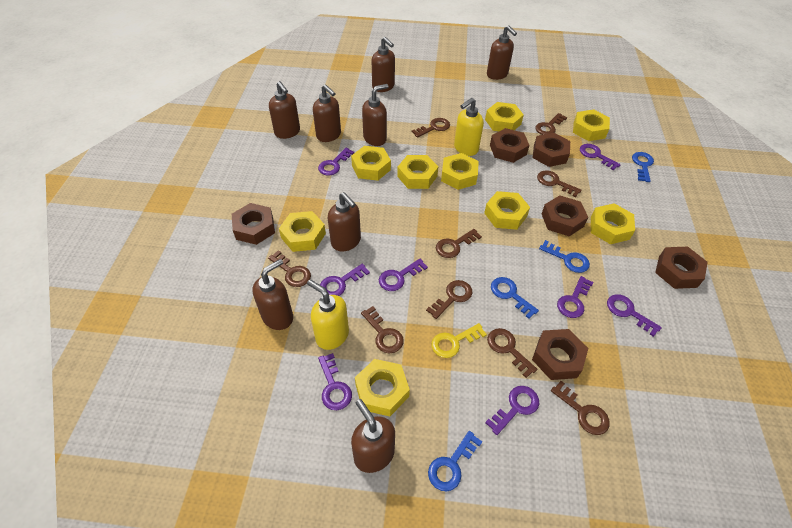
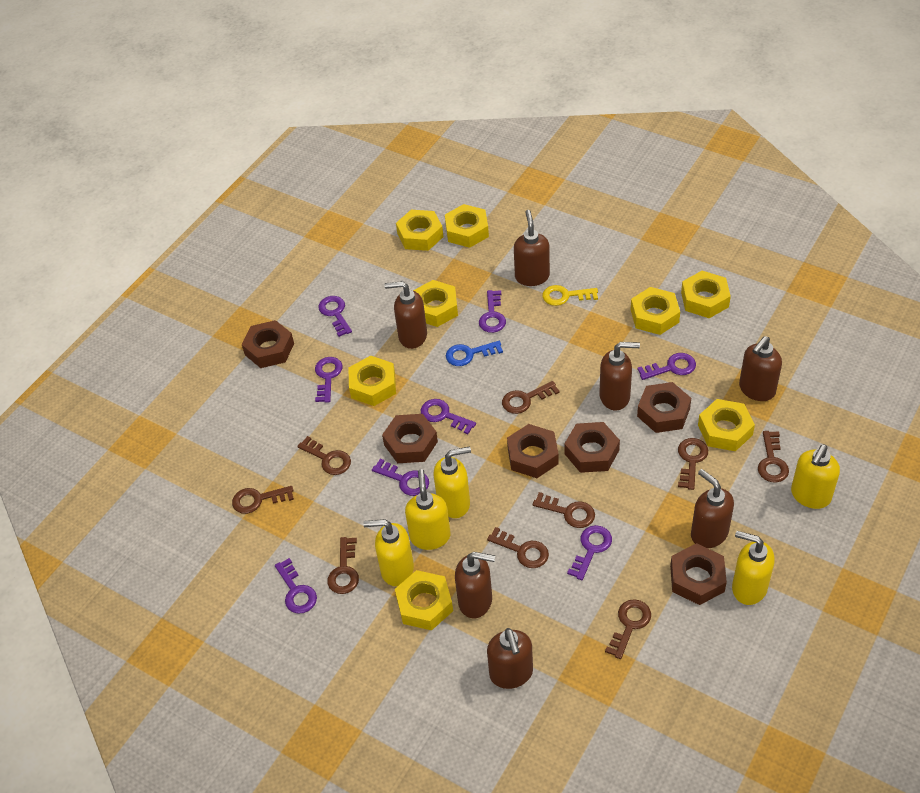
blue key: [428,431,482,492] [491,277,539,319] [539,240,590,273] [632,152,654,182] = 4 -> [446,341,503,366] = 1
brown soap dispenser: [253,259,293,330] [269,81,300,139] [313,84,341,142] [328,192,361,251] [351,399,395,473] [362,84,388,146] [372,37,395,92] [487,25,517,80] = 8 -> [384,281,427,349] [455,552,495,618] [487,628,533,689] [514,210,550,286] [599,342,640,411] [691,469,734,548] [739,336,782,401] = 7
yellow nut: [279,211,326,252] [351,146,391,181] [355,359,410,416] [397,155,438,189] [441,153,479,190] [484,191,530,230] [485,102,524,131] [573,109,610,141] [591,203,635,244] = 9 -> [349,355,396,406] [395,570,453,630] [396,210,443,251] [413,280,458,327] [445,204,489,248] [631,287,680,335] [681,271,731,318] [698,399,755,451] = 8
yellow soap dispenser: [307,280,349,350] [454,98,484,156] = 2 -> [363,519,414,586] [405,469,450,550] [434,447,471,518] [732,531,775,605] [791,444,840,509] = 5

